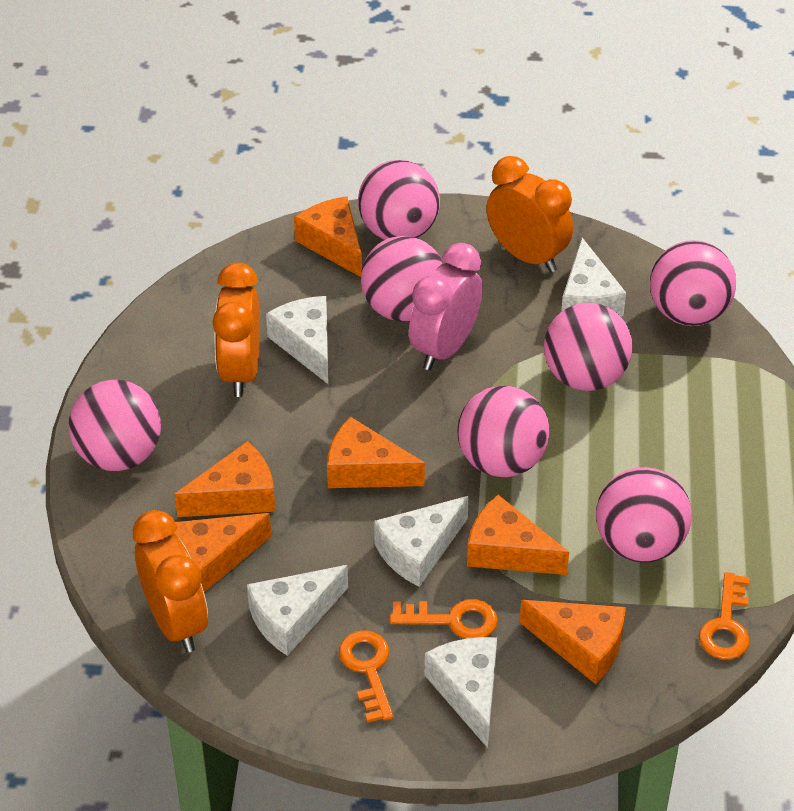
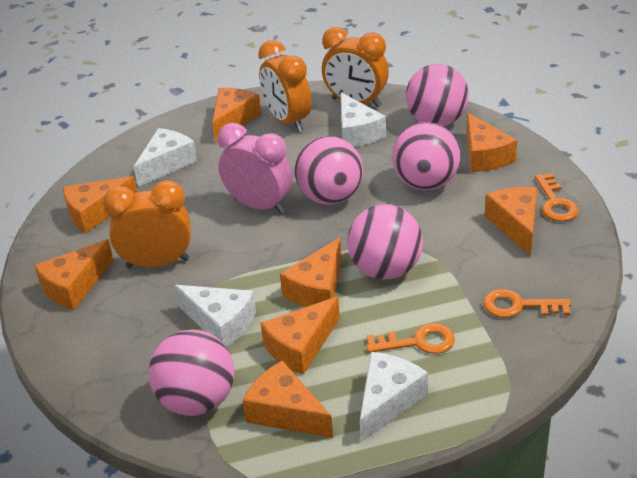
orange cheese: [174,441,275,517] [174,513,271,592] [294,196,362,277] [327,417,425,488] [467,495,569,575] [520,600,626,684] = 6 -> [34,239,114,310] [63,176,137,233] [212,88,261,143] [242,360,333,438] [260,297,340,375] [280,238,342,307] [466,113,517,172] [485,187,537,256] = 8
pink ball: [69,380,161,471] [358,160,440,240] [361,236,443,322] [457,386,549,477] [544,303,633,391] [596,467,692,563] [650,240,736,326] = 7 -> [148,330,235,416] [295,136,363,205] [347,204,423,279] [392,122,460,190] [406,64,469,126] = 5
white cheese: [247,565,348,656] [266,296,328,384] [374,496,469,587] [425,637,497,748] [561,238,626,317] = 5 -> [134,128,197,187] [174,285,256,347] [340,92,386,147] [360,352,428,442] = 4

